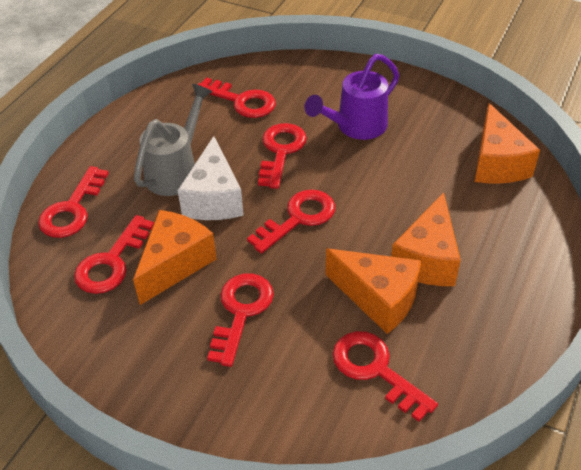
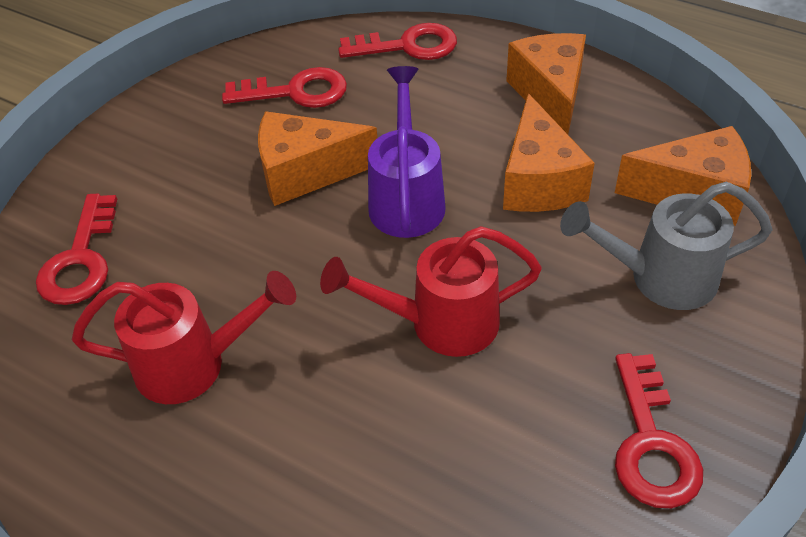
red key: [38,166,109,238] [74,215,154,294] [198,77,276,118] [207,273,274,367] [247,190,335,254] [258,123,307,189] [333,331,438,422] = 7 -> [36,194,117,305] [222,67,347,108] [338,23,457,60] [615,353,703,508] = 4
red watering can: none = 0 -> [72,271,296,404] [320,226,542,357] = 2
white cheese: [178,136,244,220] = 1 -> none = 0

